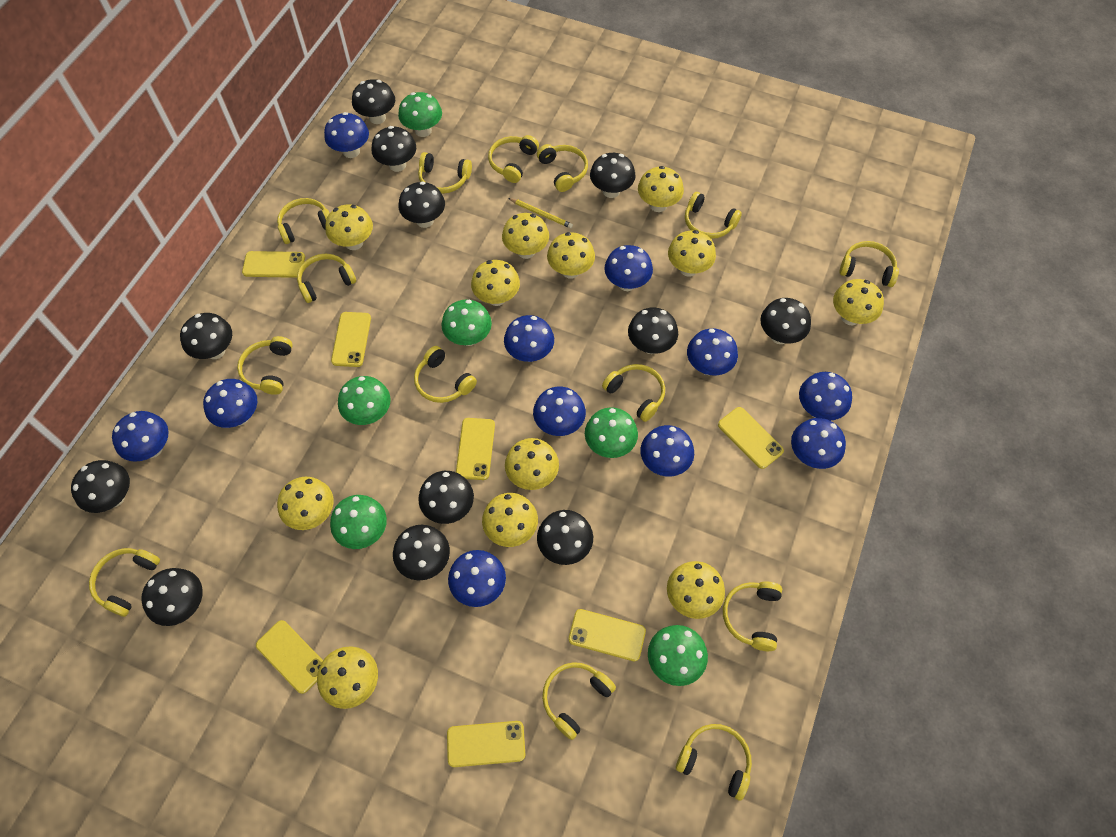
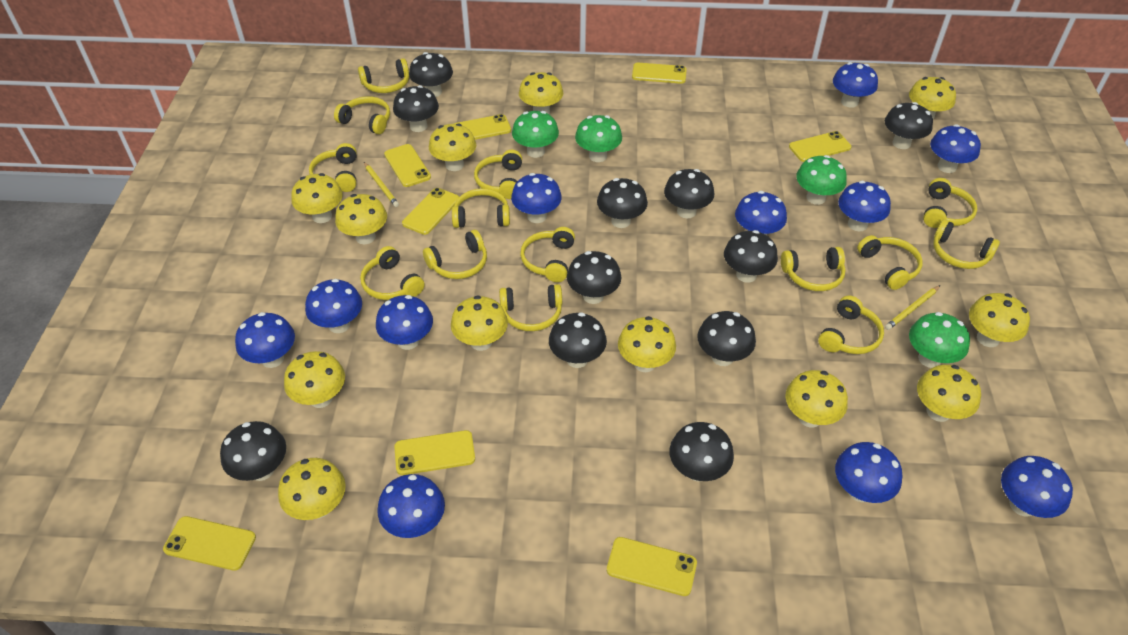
black mushroom: [71,460,130,513] [141,568,203,626] [180,313,232,359] [352,79,395,124] [371,126,416,172] [393,525,450,580] [399,181,445,228] [418,471,474,524] [537,510,593,565] [590,153,636,198] [628,308,678,354] [760,298,811,344] = 12 -> [220,421,286,481] [393,85,439,132] [409,52,453,97] [549,312,607,368] [567,251,621,304] [597,178,648,228] [664,169,714,218] [669,422,734,482] [697,311,756,366] [724,230,778,283] [885,102,933,149] = 11
green mushroom: [330,495,387,549] [338,376,391,425] [398,92,442,137] [442,299,492,346] [585,407,638,458] [648,625,708,686] = 6 -> [512,111,559,158] [575,115,622,162] [796,155,847,205] [909,312,970,368] = 4
yellow pencil: [508,198,573,228] = 1 -> [364,162,399,207] [885,285,940,330] = 2
yellow phone: [242,251,305,278] [256,620,323,694] [331,312,371,367] [447,721,525,767] [456,418,495,480] [569,609,646,661] [718,407,784,469] = 7 -> [163,516,256,571] [384,144,431,187] [394,430,475,475] [402,188,459,235] [453,114,511,140] [607,537,697,596] [632,63,687,84] [789,131,852,162] = 8

